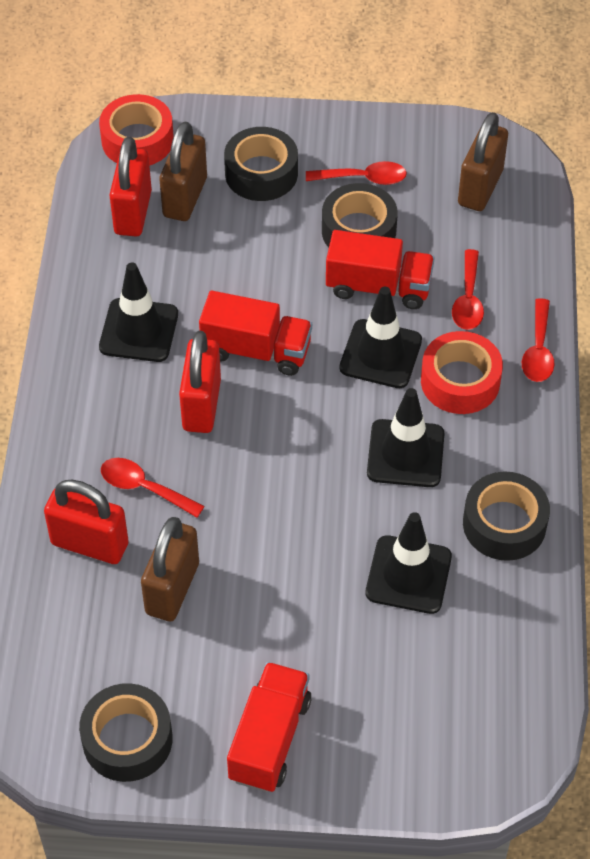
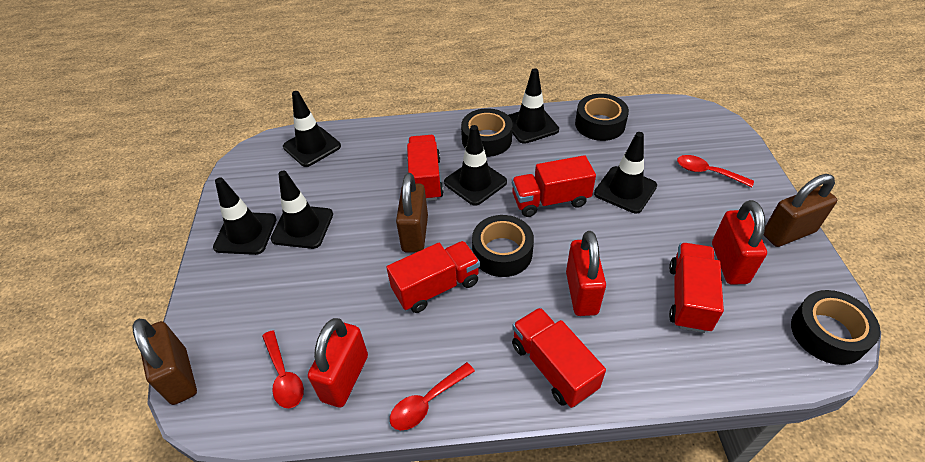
black traffic cone: [99,262,178,362] [339,287,422,388] [366,512,452,614] [367,388,445,487] = 4 -> [213,177,277,255] [271,171,333,249] [283,91,341,167] [444,125,507,206] [508,68,559,144] [594,132,657,213] = 6
red spoon: [101,458,205,518] [306,161,407,185] [452,249,484,330] [522,298,554,382] = 4 -> [262,330,304,408] [390,362,475,430] [677,155,754,187] = 3
red tape: [99,94,174,166] [421,331,503,414] = 2 -> none = 0
red truck: [199,291,312,376] [227,662,311,792] [326,230,435,309] = 3 -> [386,241,480,313] [407,135,444,201] [512,155,596,217] [512,307,606,408] [669,243,724,333] = 5

